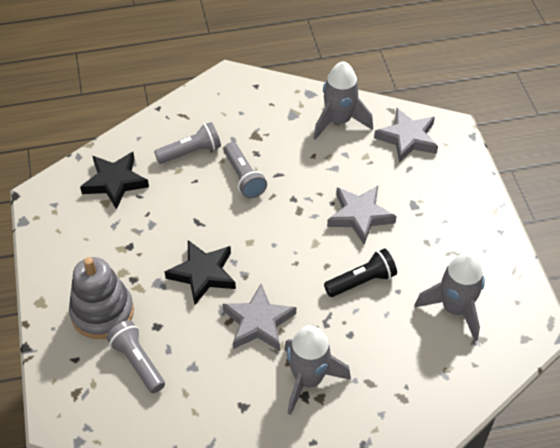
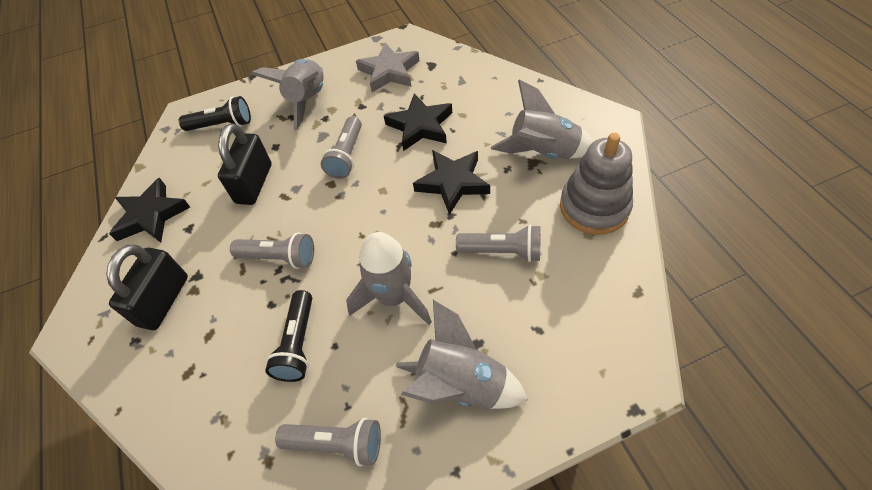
black flashlight: [324,248,397,297] = 1 -> [179,96,251,131] [265,290,312,382] = 2
black padlock: none = 0 -> [106,245,188,330] [218,123,272,205] = 2
black star: [80,152,149,210] [165,240,236,305] = 2 -> [109,178,190,243] [384,93,452,151] [413,150,490,215] = 3
grey flashlight: [106,320,165,393] [154,122,221,164] [224,142,267,198] = 3 -> [230,232,314,269] [275,418,381,467] [321,116,362,179] [456,224,540,262] = 4
grey rocket: [284,325,351,415] [313,61,373,140] [415,253,485,341] = 3 -> [251,59,324,130] [346,232,432,325] [395,300,528,409] [491,79,593,159] = 4
grey star: [222,284,296,351] [327,186,397,245] [374,108,438,163] = 3 -> [356,42,420,92] = 1

